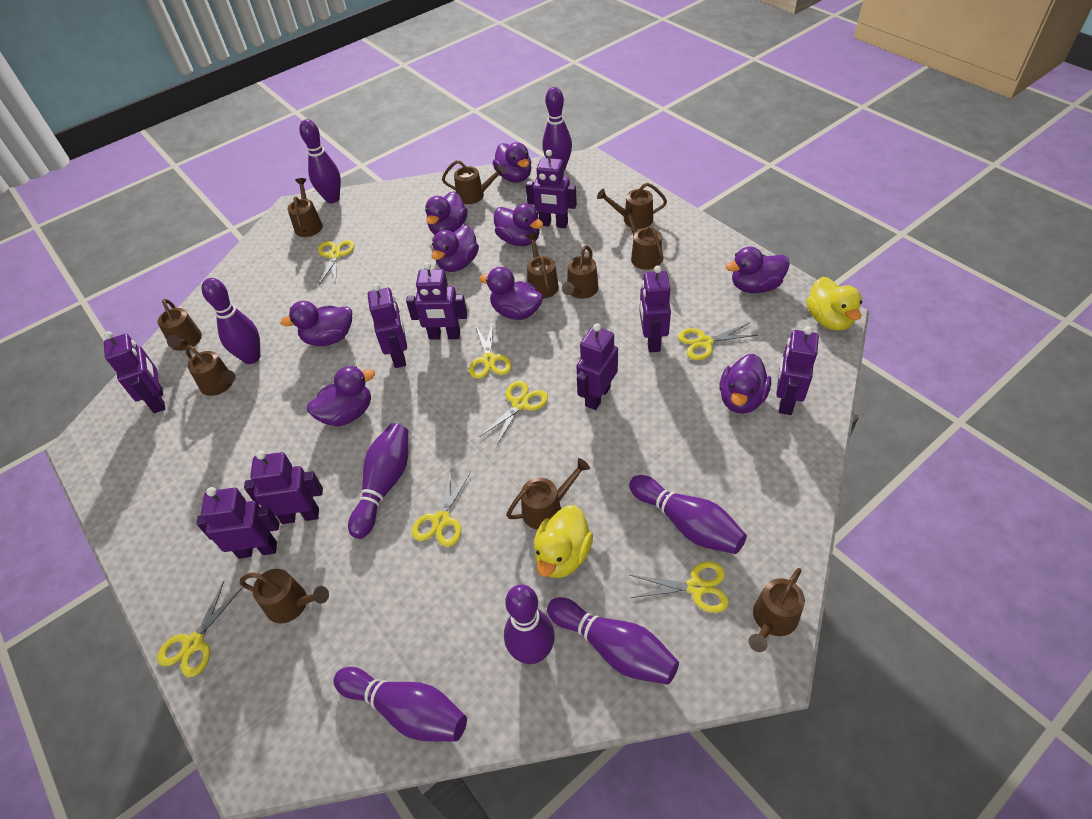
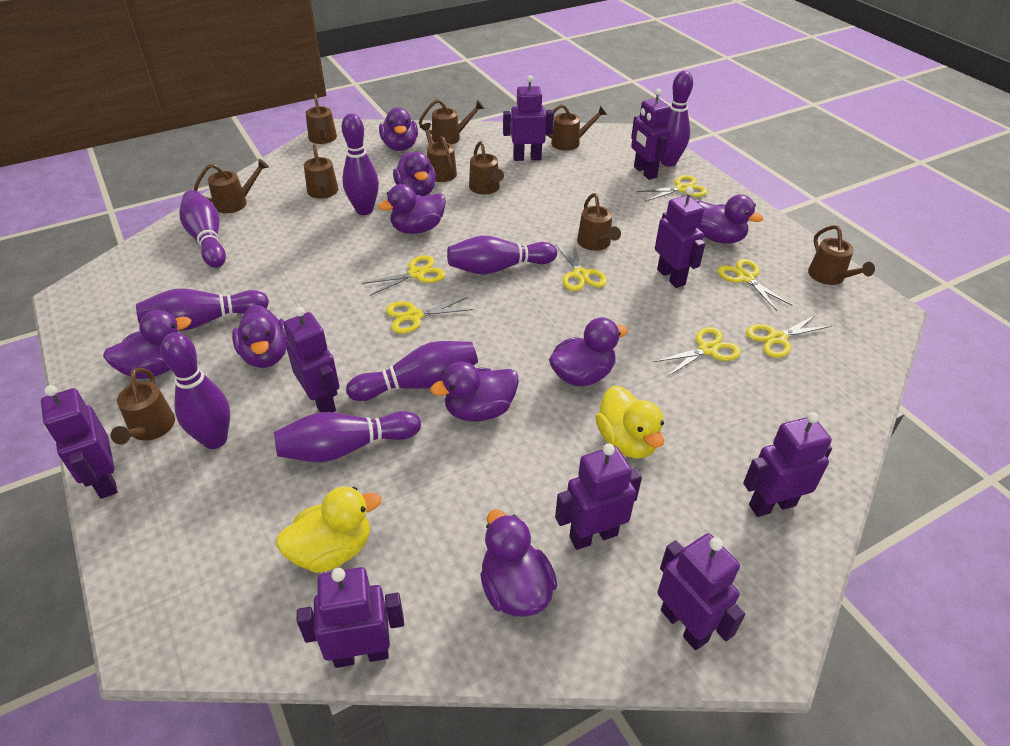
brown watering can: [157,299,202,351] [186,345,236,396] [240,569,329,623] [288,178,323,237] [442,160,506,204] [506,458,590,530] [526,233,559,299] [562,245,598,299] [597,183,667,229] [622,207,663,270] [748,568,805,652] = 11 -> [111,368,175,445] [194,159,269,213] [304,145,338,199] [306,94,337,144] [419,99,485,145] [420,123,457,182] [469,141,504,194] [546,105,607,151] [577,193,621,251] [808,225,875,285] = 10

